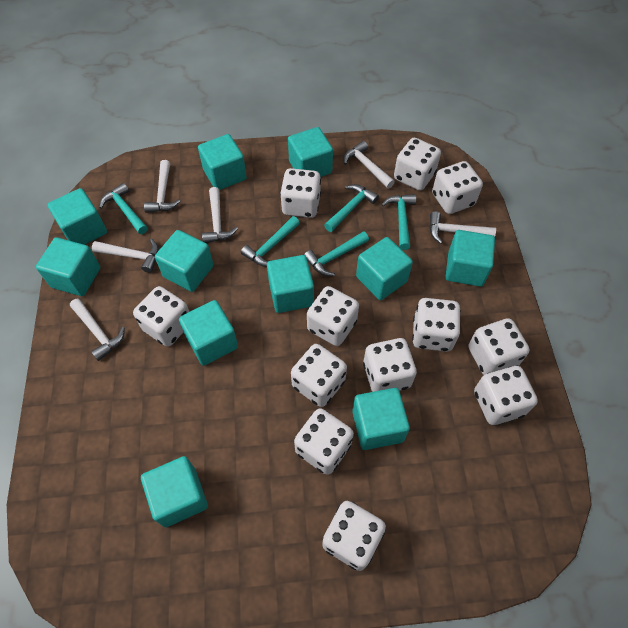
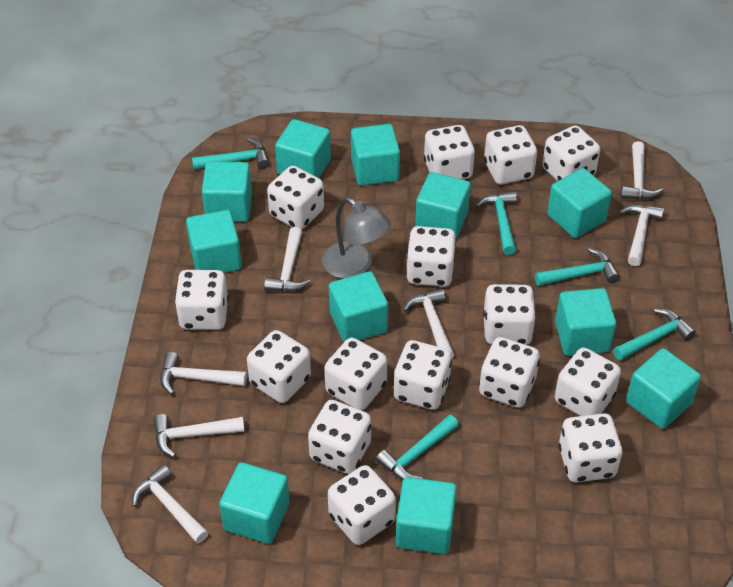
grey lamp: none = 0 -> [322,197,391,279] = 1
white dice: [133,286,190,347] [280,168,321,218] [291,344,347,407] [294,408,354,475] [307,286,359,346] [322,501,386,571] [363,338,417,392] [394,138,441,191] [412,298,461,352] [432,161,483,214] [468,318,530,375] [474,366,538,425] = 12 -> [175,270,229,330] [247,330,311,403] [267,166,324,230] [308,400,371,474] [324,338,387,410] [328,465,396,545] [393,340,452,410] [406,226,456,287] [424,125,475,180] [479,337,540,408] [483,284,536,345] [484,125,537,185] [542,125,600,181] [555,348,621,416] [559,413,622,482] = 15
white hammer: [70,298,125,361] [92,239,159,273] [144,160,181,213] [202,187,238,243] [343,141,395,189] [430,211,496,244] = 6 -> [132,464,208,544] [154,414,245,457] [160,352,247,395] [264,227,310,292] [403,288,454,358] [620,204,664,266] [621,141,663,200] = 7

